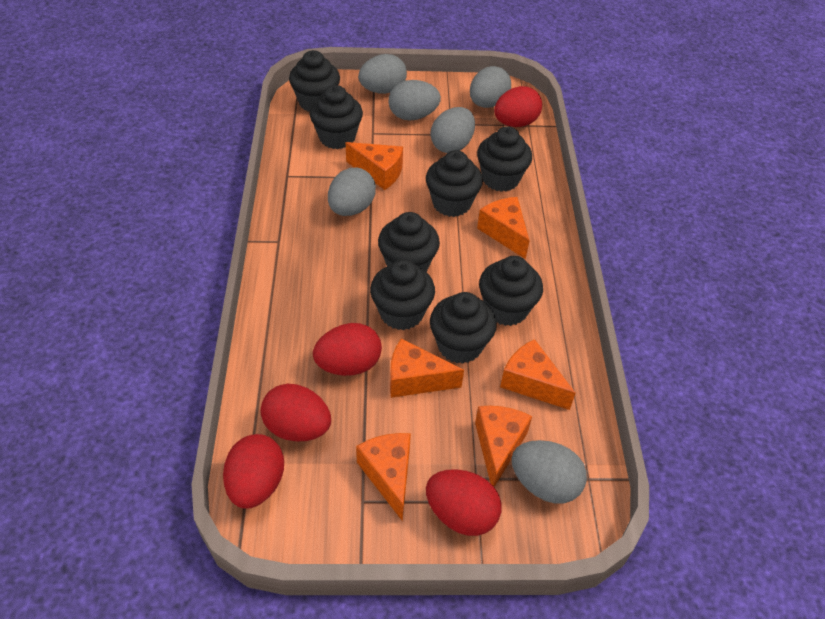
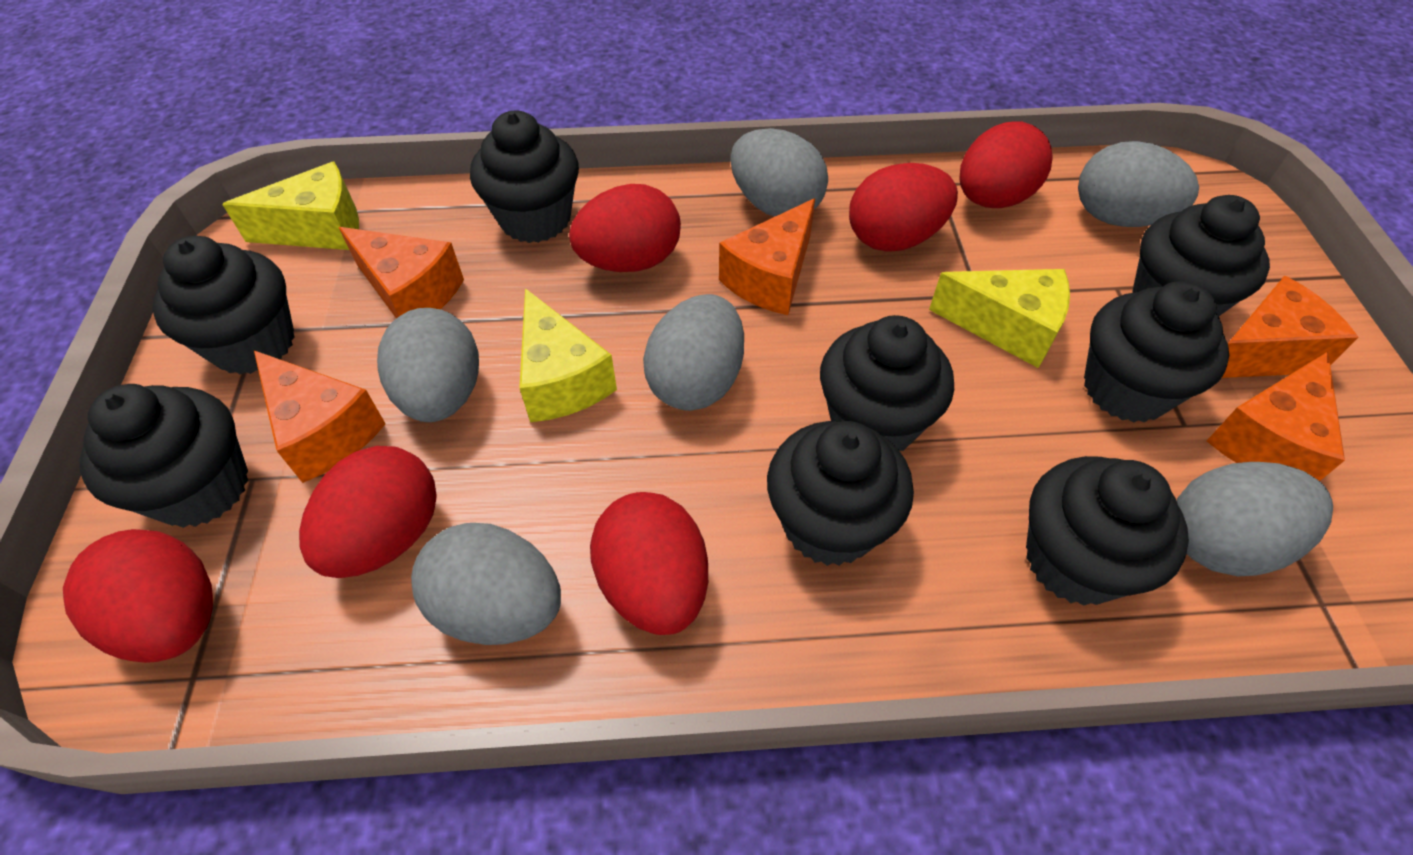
orange cheese: [346,142,403,190] [356,433,411,521] [390,339,464,398] [475,406,532,487] [477,197,530,259] [500,339,576,410] = 6 -> [254,350,386,483] [339,227,464,318] [719,198,815,315] [1207,352,1345,481] [1222,276,1359,378] = 5
red egg: [223,434,284,509] [260,384,331,441] [313,323,382,376] [426,469,502,536] [494,86,542,127] = 5 -> [63,529,213,663] [299,446,437,578] [569,184,681,272] [590,492,708,635] [849,163,958,252] [959,121,1052,208] = 6
yellow cheese: none = 0 -> [222,162,359,250] [519,288,617,422] [929,269,1070,368] = 3

